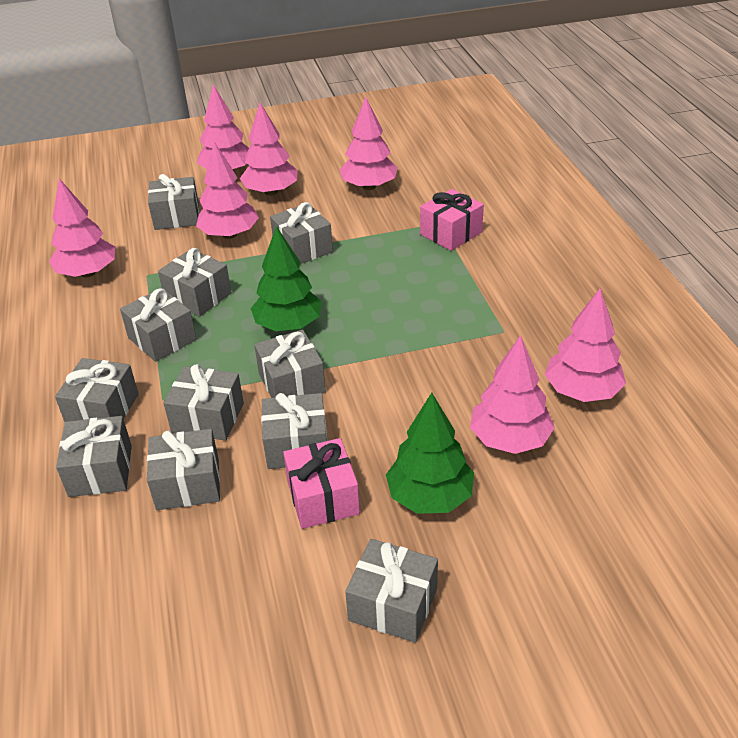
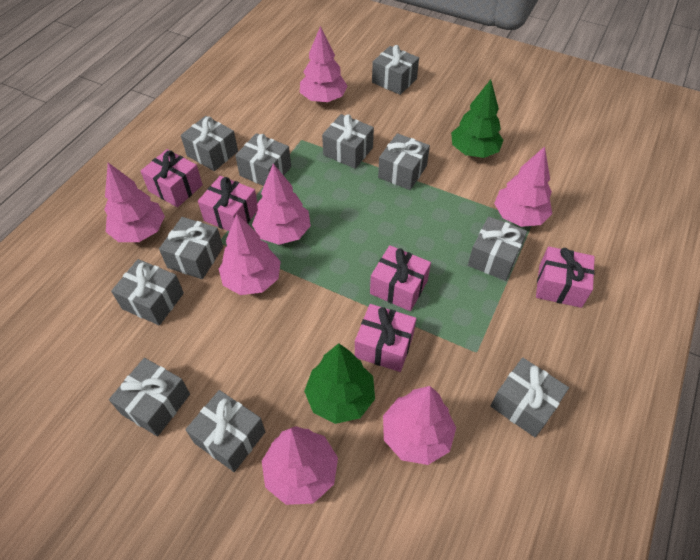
pink gift: [283,438,360,529] [420,189,484,251] = 2 -> [141,149,203,208] [198,176,258,231] [355,304,416,372] [370,245,431,311] [536,246,595,308] = 5

